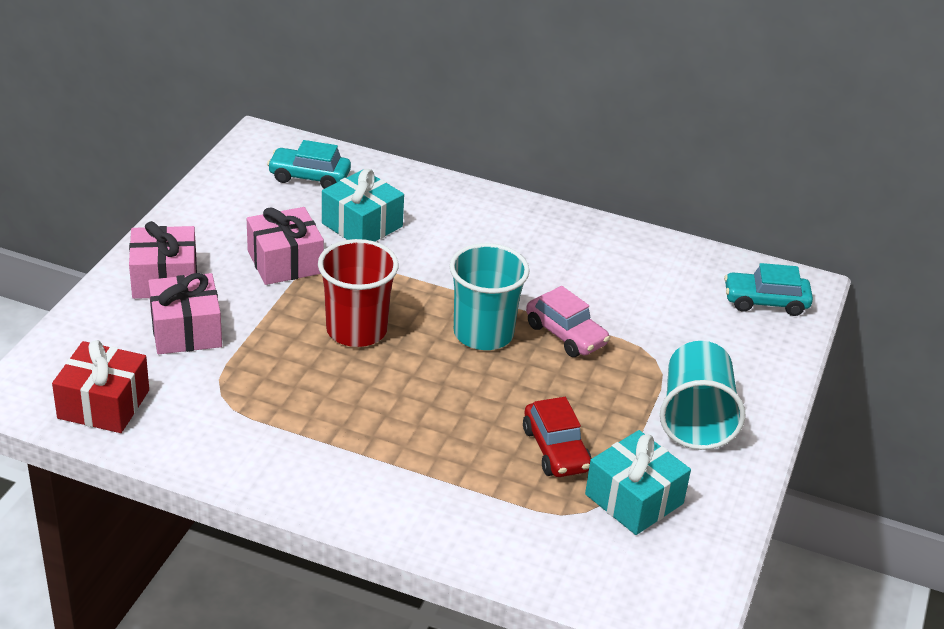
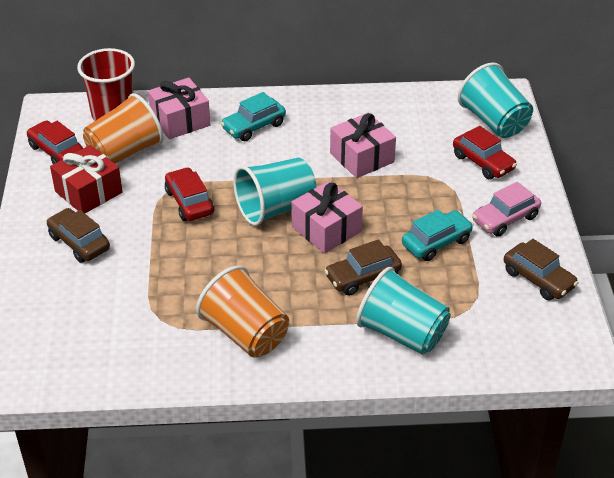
brown car: none = 0 -> [46,208,110,263] [324,239,402,296] [504,239,579,300] = 3
orange cup: none = 0 -> [83,93,164,164] [196,266,289,357] = 2
red car: [523,397,592,477] = 1 -> [26,121,83,164] [165,167,214,221] [453,126,517,179] = 3
turquoise cup: [449,243,530,350] [660,341,746,450] = 2 -> [233,158,316,226] [356,267,451,355] [458,62,533,138] = 3
turquoise gift: [322,169,404,242] [585,430,691,535] = 2 -> none = 0

